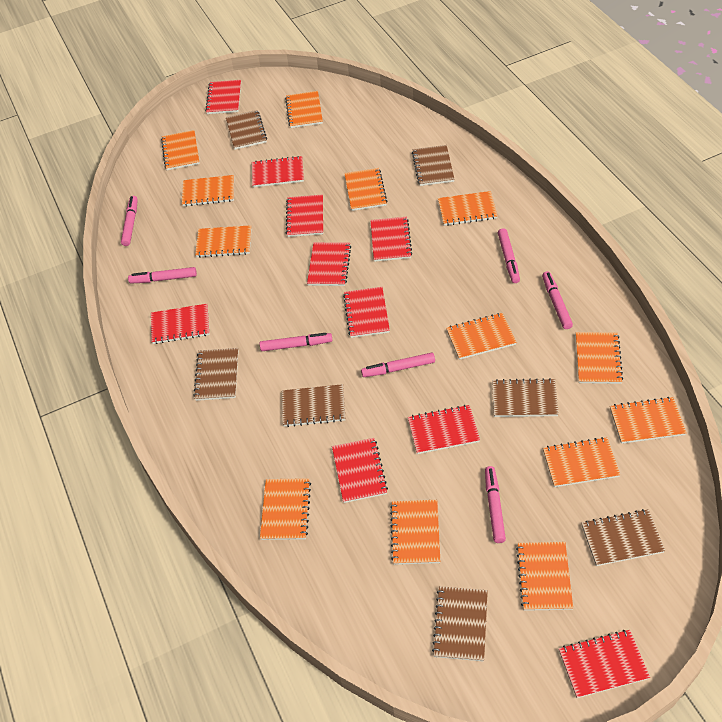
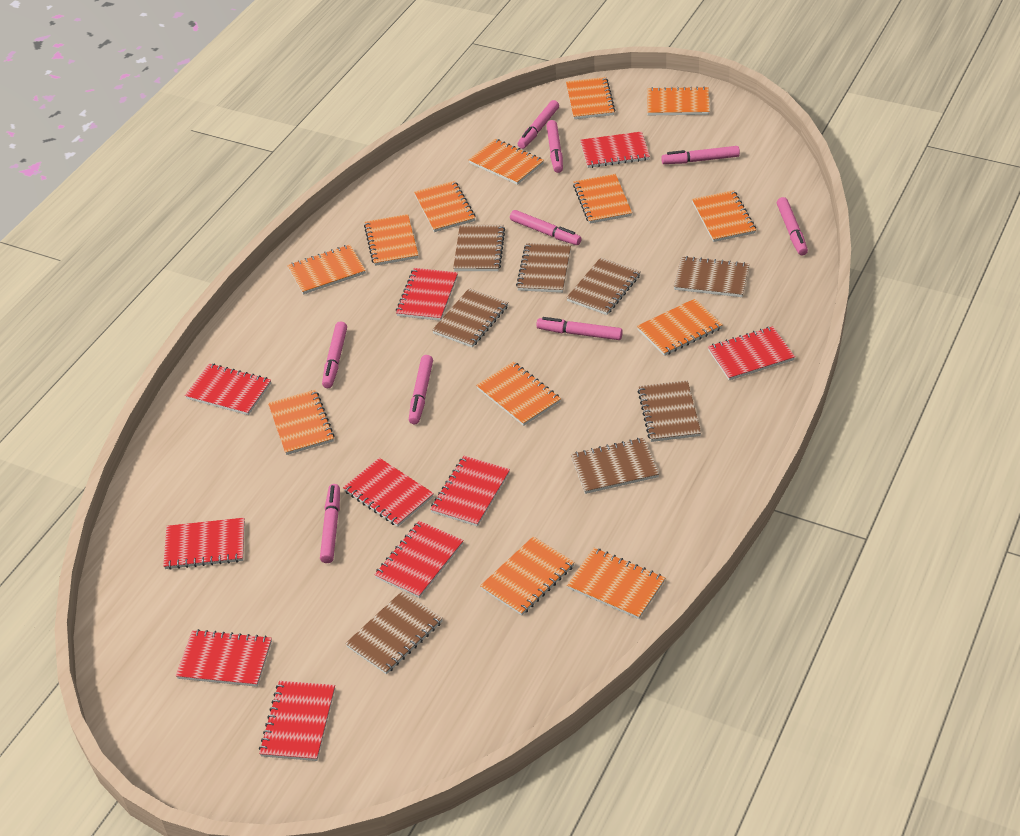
brown notebook: [193,348,238,401] [226,110,267,150] [282,384,345,427] [412,145,455,186] [432,586,488,661] [492,378,559,417] [581,509,665,566] = 7 -> [345,591,443,674] [432,288,509,348] [453,225,505,271] [516,243,571,293] [566,257,641,315] [571,438,659,494] [638,380,701,442] [674,256,750,297] = 8
pink marker: [121,196,138,246] [128,267,197,283] [260,333,332,351] [361,353,435,377] [485,466,506,543] [498,228,520,283] [542,271,573,329] = 7 -> [320,484,340,563] [322,321,347,388] [409,355,433,424] [510,210,582,245] [518,100,559,149] [536,317,623,340] [546,120,563,173] [661,146,740,164] [777,197,808,255] = 9

